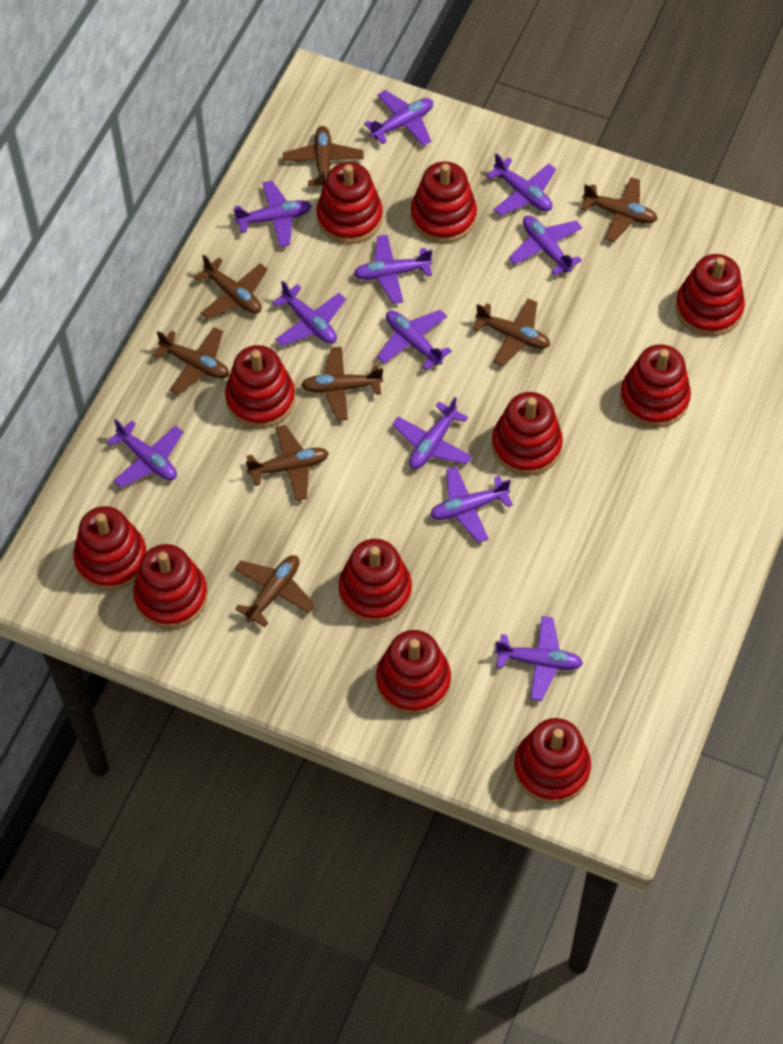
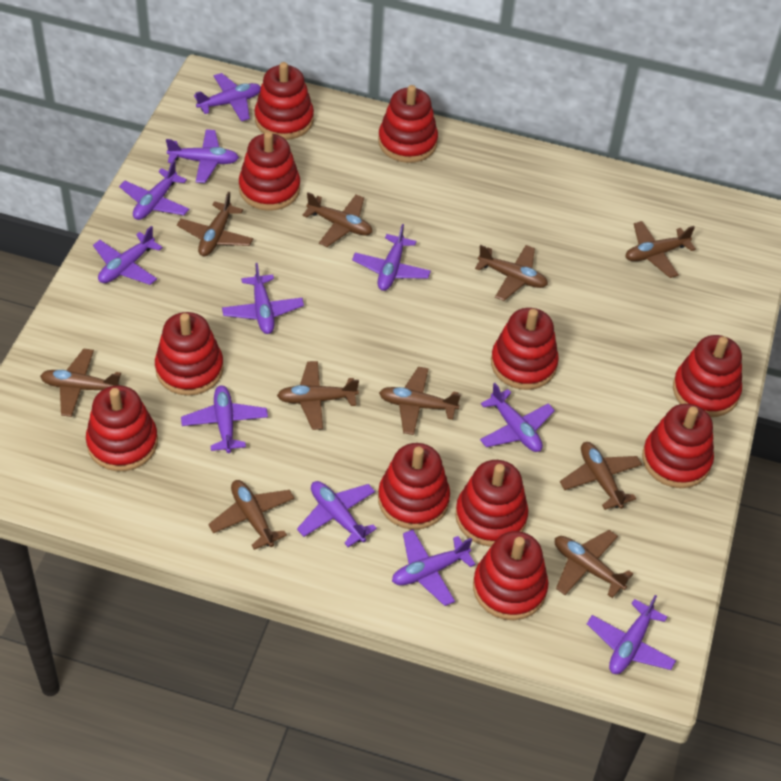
brown plane: [153,327,229,395] [195,255,268,319] [234,555,315,627] [246,425,329,501] [283,126,364,188] [301,347,383,421] [472,298,550,366] [581,177,657,242] = 8 -> [40,348,121,417] [177,192,253,257] [208,480,295,550] [277,361,359,430] [302,192,372,247] [379,367,461,435] [475,245,548,301] [555,530,633,598] [560,442,642,510] [625,221,696,278] = 10

